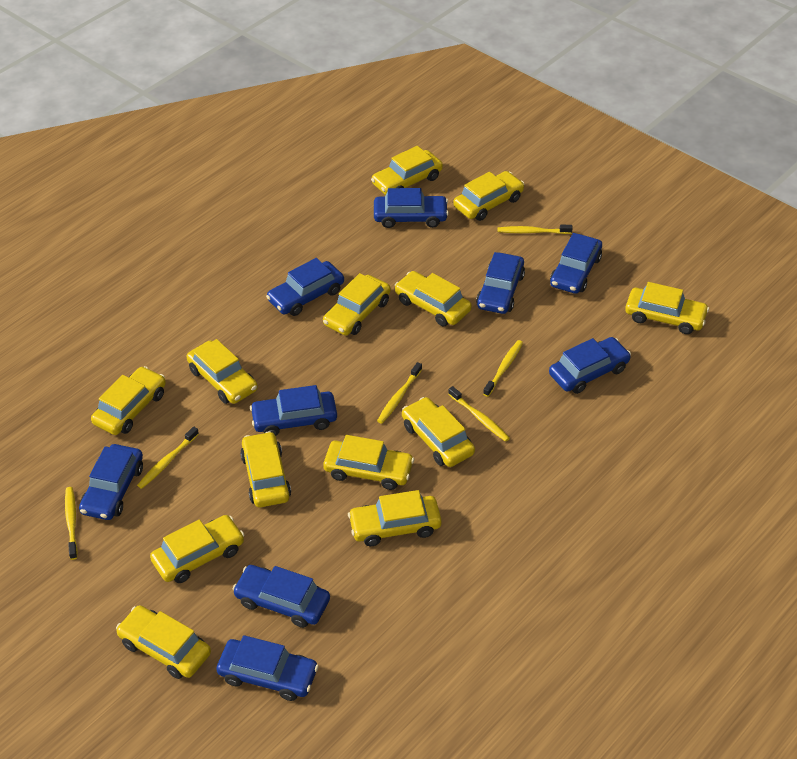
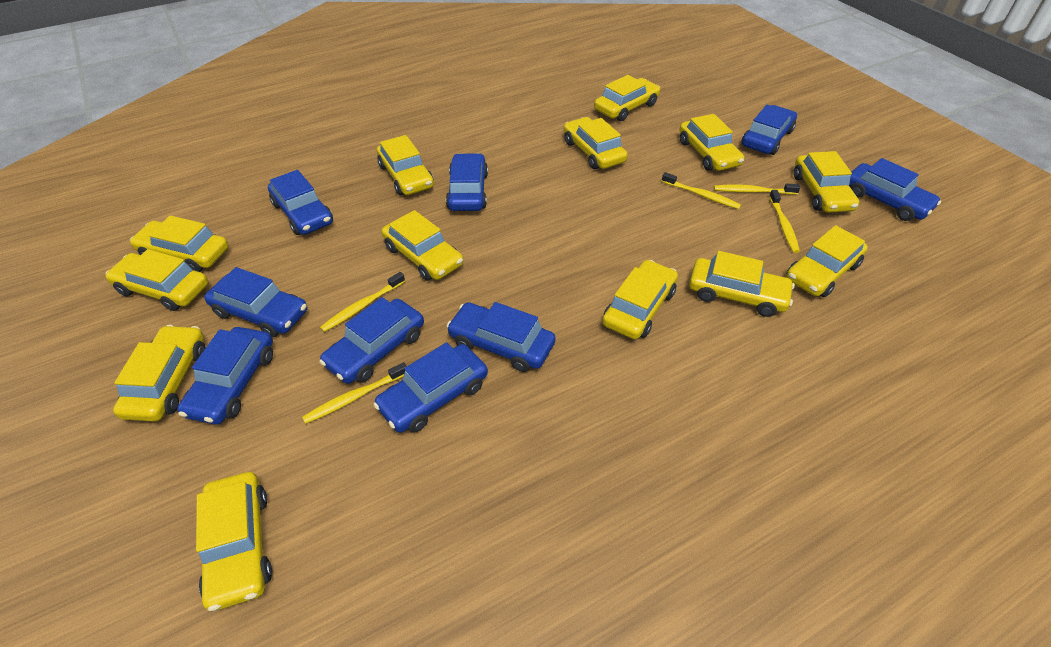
yellow toothbrush: [65,487,78,560] [137,426,199,489] [377,362,422,423] [449,386,510,442] [483,340,523,397] [497,225,573,234] = 6 -> [302,362,407,424] [320,272,405,332] [662,172,741,209] [714,184,800,195] [769,190,800,253] = 5

